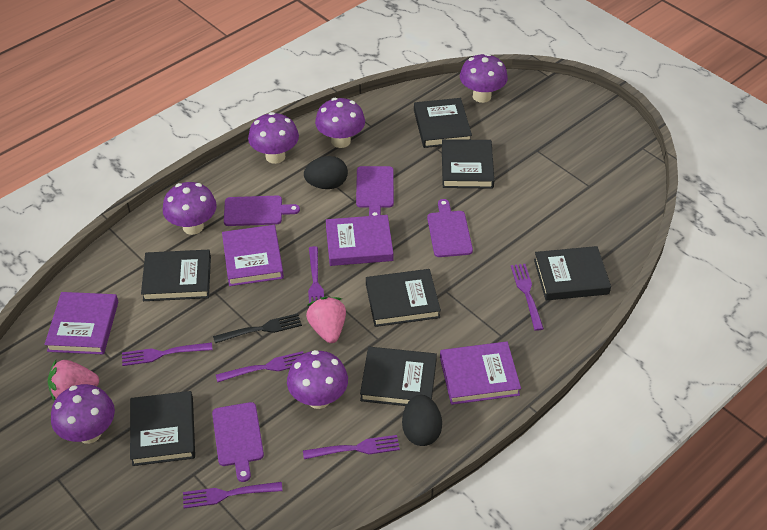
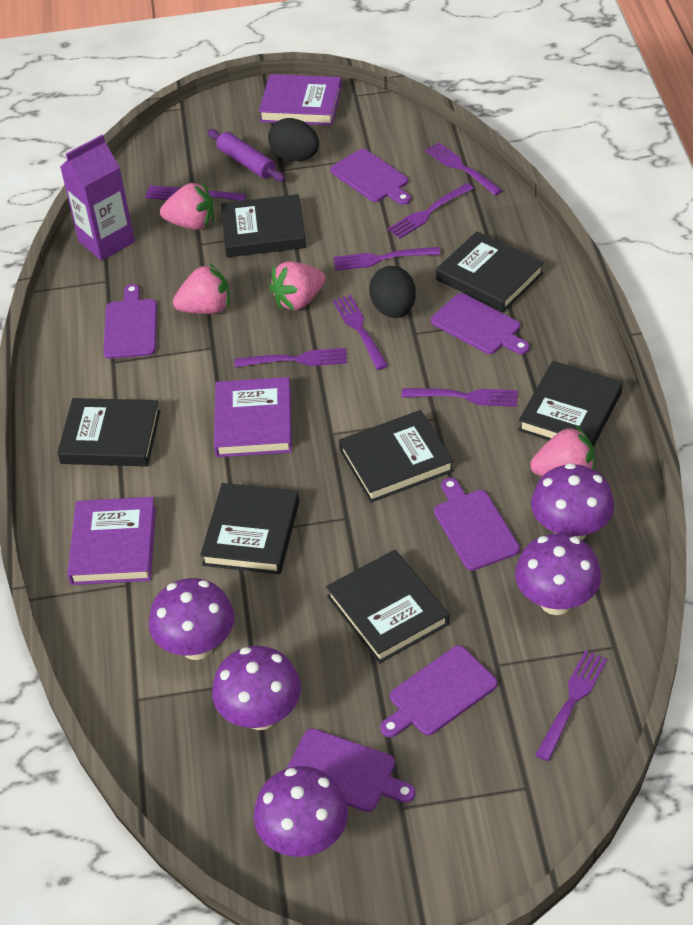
black fork: [213,313,302,343] = 1 -> none = 0
pink strawberry: [48,360,99,401] [306,297,346,343] = 2 -> [160,182,214,230] [173,263,230,314] [269,261,326,310] [530,426,595,476] = 4
purple book: [44,292,118,354] [222,225,284,286] [326,215,393,266] [440,342,521,405] = 4 -> [67,497,156,585] [214,377,292,457] [259,74,342,125] = 3
purple carton: none = 0 -> [60,135,135,261] = 1
purple cutting board: [212,402,264,482] [224,196,300,226] [356,166,394,216] [427,199,473,257] = 4 -> [103,284,157,359] [287,729,416,812] [330,149,411,205] [380,646,497,738] [431,293,530,354] [434,478,520,571] = 6
purple fork: [122,342,213,366] [183,482,283,508] [216,351,304,382] [303,435,400,459] [308,246,324,307] [511,264,544,331] = 6 -> [145,186,246,201] [234,348,347,367] [333,295,388,370] [334,247,440,271] [388,183,474,239] [402,388,518,407] [425,142,503,195] [535,650,607,761] = 8
purple mushroom: [51,384,115,444] [162,182,217,235] [248,112,299,164] [287,350,348,409] [315,98,365,148] [460,53,508,103] = 6 -> [149,578,234,660] [212,646,301,730] [254,766,348,857] [515,533,601,615] [531,463,614,540] = 5
purple rolling pin: none = 0 -> [208,129,285,182] = 1

